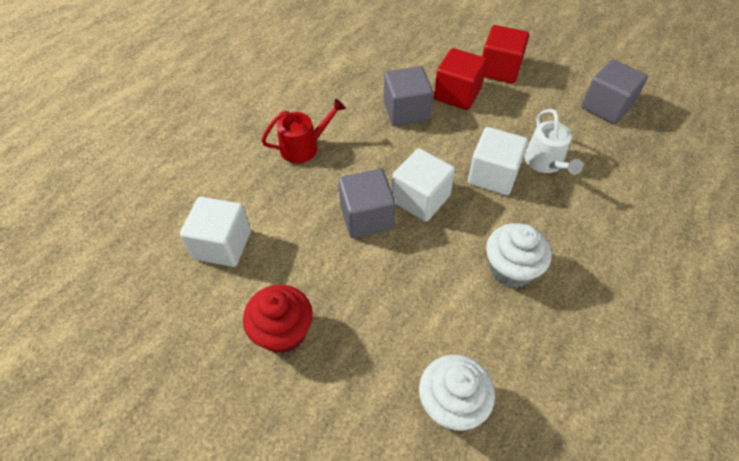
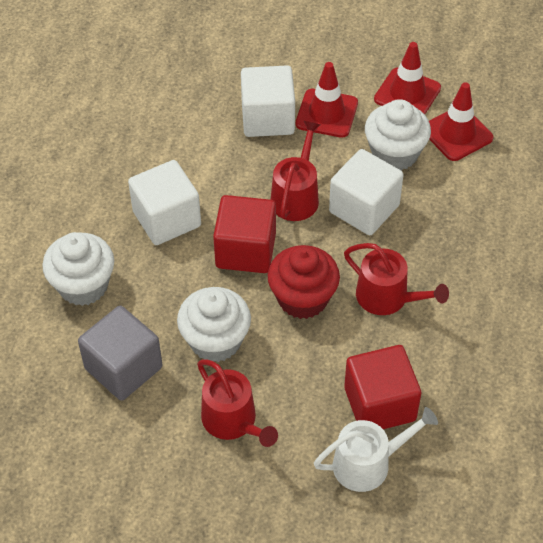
grey cube: [338,169,396,238] [384,66,433,126] [581,59,648,125] = 3 -> [78,306,162,401] = 1
red traffic cone: none = 0 -> [296,62,358,138] [374,42,441,114] [429,82,494,161] = 3
red watering can: [261,99,346,163] = 1 -> [197,359,278,447] [271,121,321,221] [344,243,449,315] = 3
white cupcake: [419,354,495,431] [486,223,552,288] = 2 -> [42,232,114,306] [177,287,251,362] [365,99,431,171] = 3

